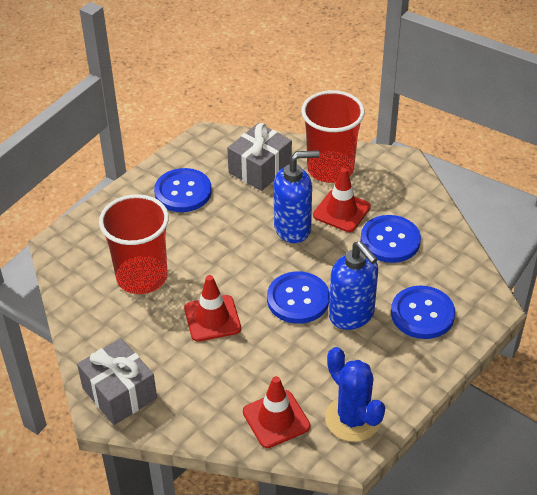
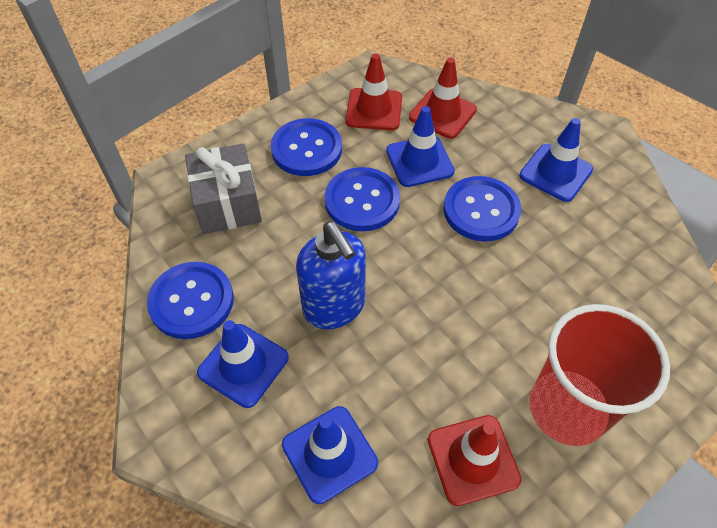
blue cactus: [325,347,385,442] = 1 -> none = 0
blue soap dispenser: [274,150,320,243] [329,241,378,330] = 2 -> [296,222,366,329] = 1
blue traffic cone: none = 0 -> [197,320,289,408] [282,406,378,504] [386,106,455,187] [520,118,593,202] = 4
grey gift: [77,338,157,425] [227,123,292,191] = 2 -> [185,143,262,234] = 1
red cup: [99,194,169,294] [301,90,365,183] = 2 -> [530,304,670,446] = 1

